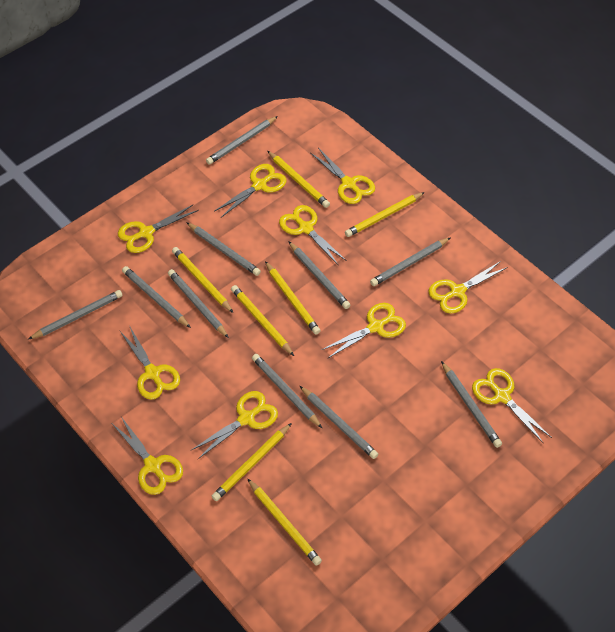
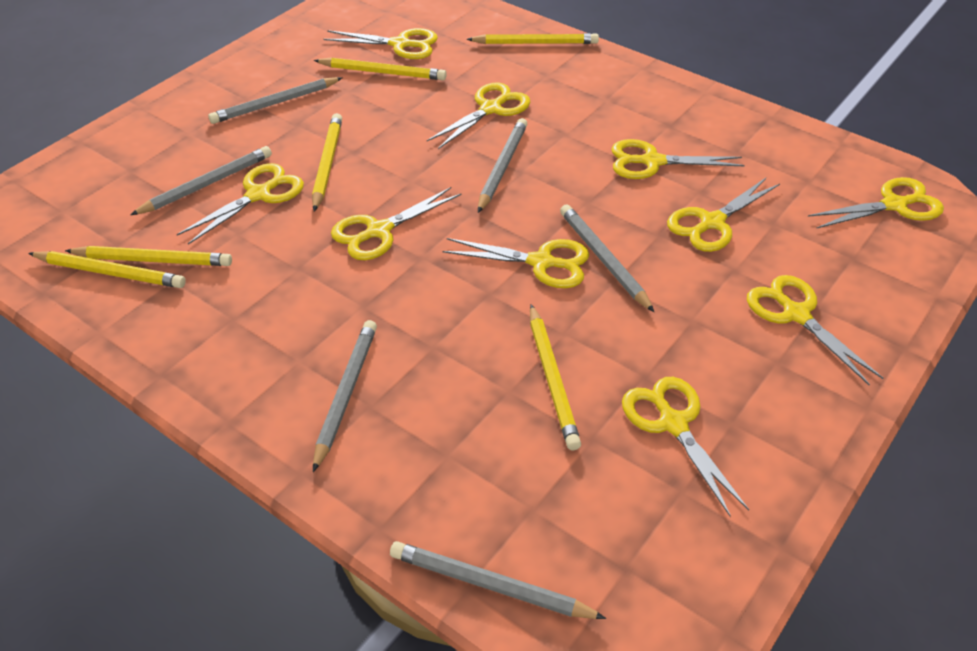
grey pencil: [28,290,122,340] [122,266,191,328] [168,269,229,338] [186,222,261,276] [206,116,278,165] [252,354,322,428] [288,241,350,309] [300,386,378,459] [370,237,451,286] [441,361,502,448] = 10 -> [130,146,272,215] [208,77,343,124] [313,320,377,472] [390,541,606,619] [478,118,527,213] [560,205,654,312] = 6
yellow pencil: [172,247,233,313] [212,423,292,501] [231,285,294,356] [247,478,322,566] [265,261,321,335] [268,151,330,208] [345,192,425,237] = 7 -> [28,251,186,288] [65,246,232,266] [312,113,342,211] [314,57,447,80] [467,33,599,44] [530,304,581,450] = 6

